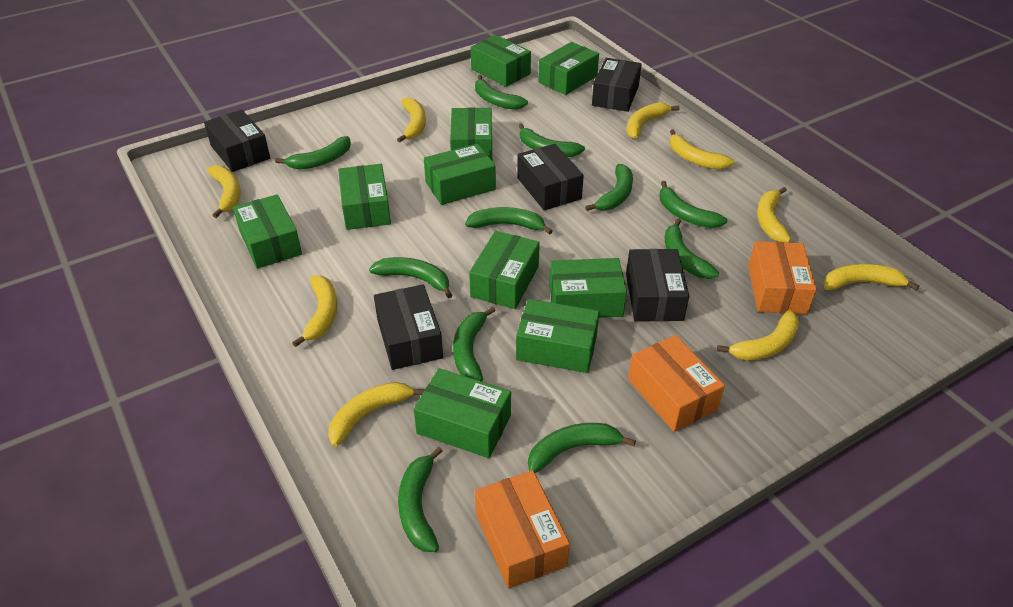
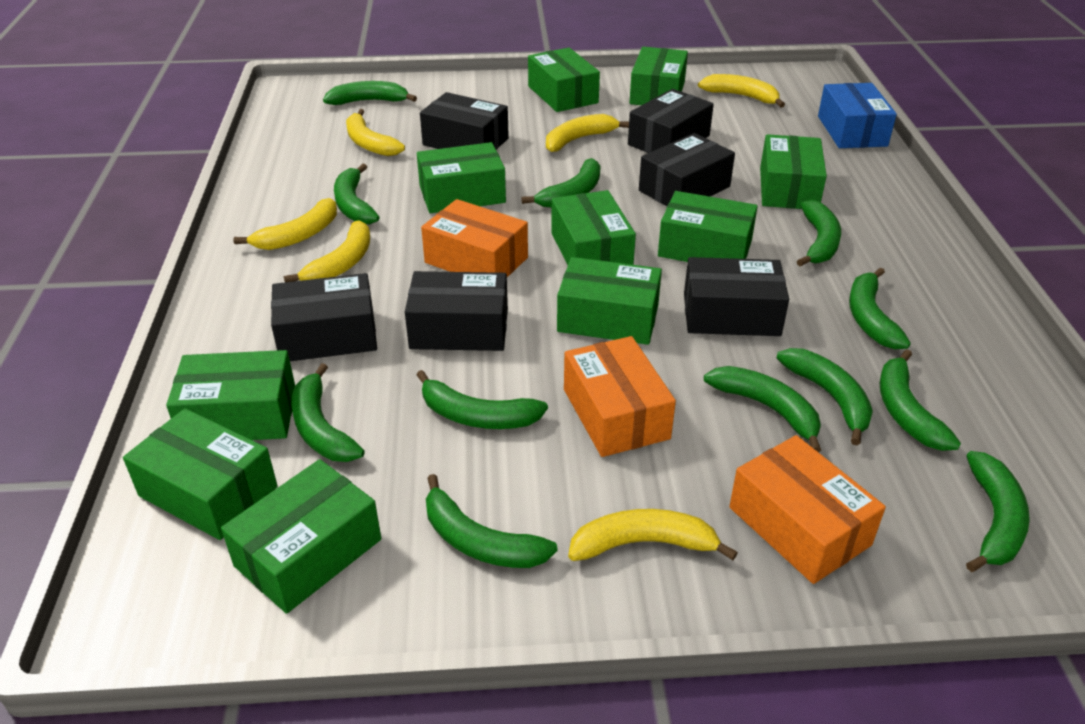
black box: [204,110,270,172] [374,284,443,370] [517,144,584,210] [592,58,642,112] [626,249,689,322] = 5 -> [271,273,377,361] [405,271,508,351] [420,92,509,150] [628,89,714,153] [639,133,735,206] [684,257,789,336] = 6
blue box: none = 0 -> [818,83,897,148] = 1
green banana: [275,136,351,169] [369,257,453,298] [398,447,442,552] [453,306,496,382] [465,207,552,235] [475,75,528,110] [518,123,585,157] [528,423,636,473] [585,164,633,211] [660,181,727,228] [665,218,719,279] = 11 -> [291,363,365,462] [323,81,417,105] [334,164,379,224] [416,370,548,429] [426,474,558,568] [521,158,601,208] [704,366,821,452] [776,348,873,445] [797,200,841,267] [849,267,911,349] [880,350,961,451] [966,451,1030,572] = 12
yellow banana: [207,165,241,218] [292,275,337,347] [328,382,425,447] [397,97,426,143] [627,102,680,139] [670,129,735,170] [717,310,800,361] [757,187,791,243] [823,264,920,291] = 9 -> [233,198,337,250] [284,220,370,282] [346,109,405,156] [546,114,629,152] [568,509,738,561] [698,74,785,108] = 6

